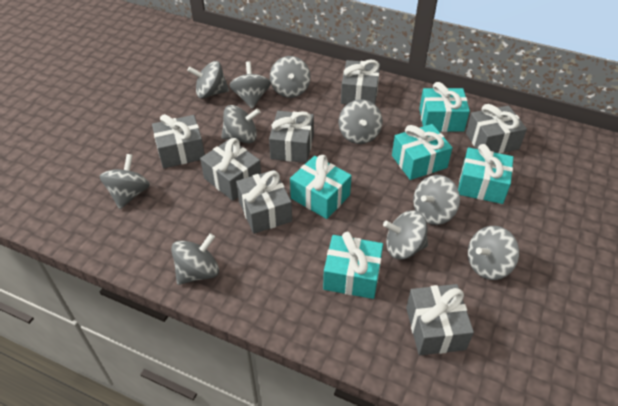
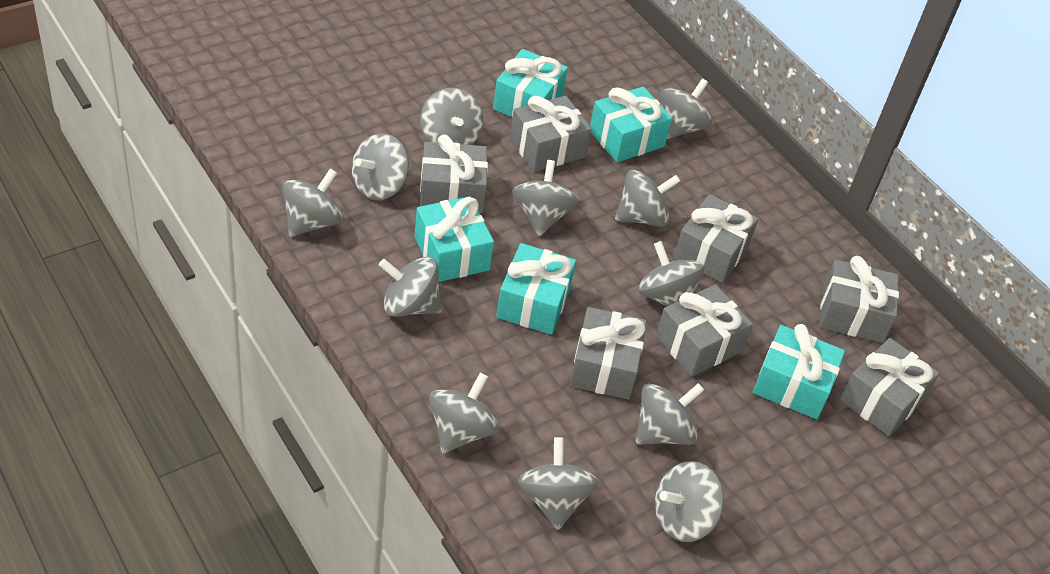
grey spinning top: [100,154,150,209] [171,233,219,285] [187,61,229,98] [221,105,260,144] [229,61,271,109] [270,56,311,98] [338,99,383,144] [383,210,428,259] [413,175,460,225] [468,226,519,280] = 10 -> [282,168,343,237] [352,133,409,200] [379,257,442,317] [420,88,483,145] [429,372,499,453] [512,160,579,236] [518,437,599,530] [615,170,680,227] [636,383,704,445] [638,241,704,307] [655,461,724,542] [659,78,712,139] = 12

